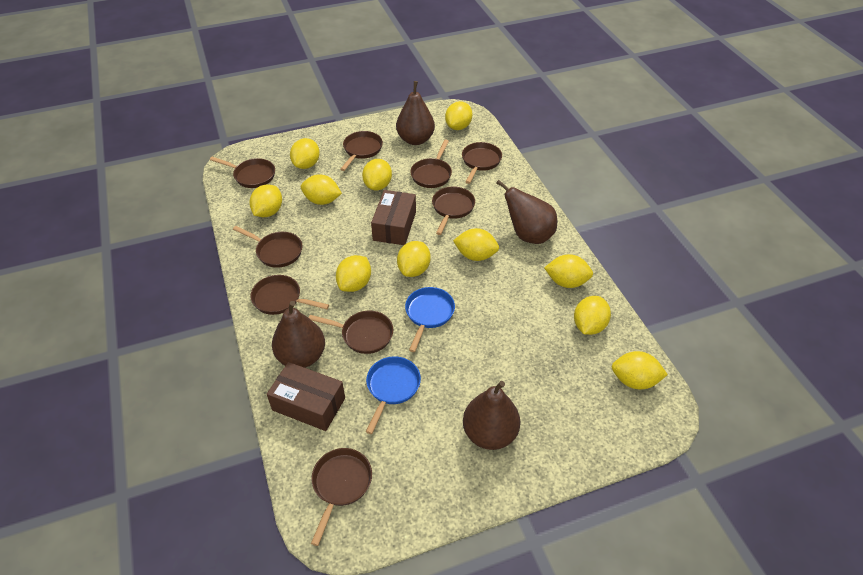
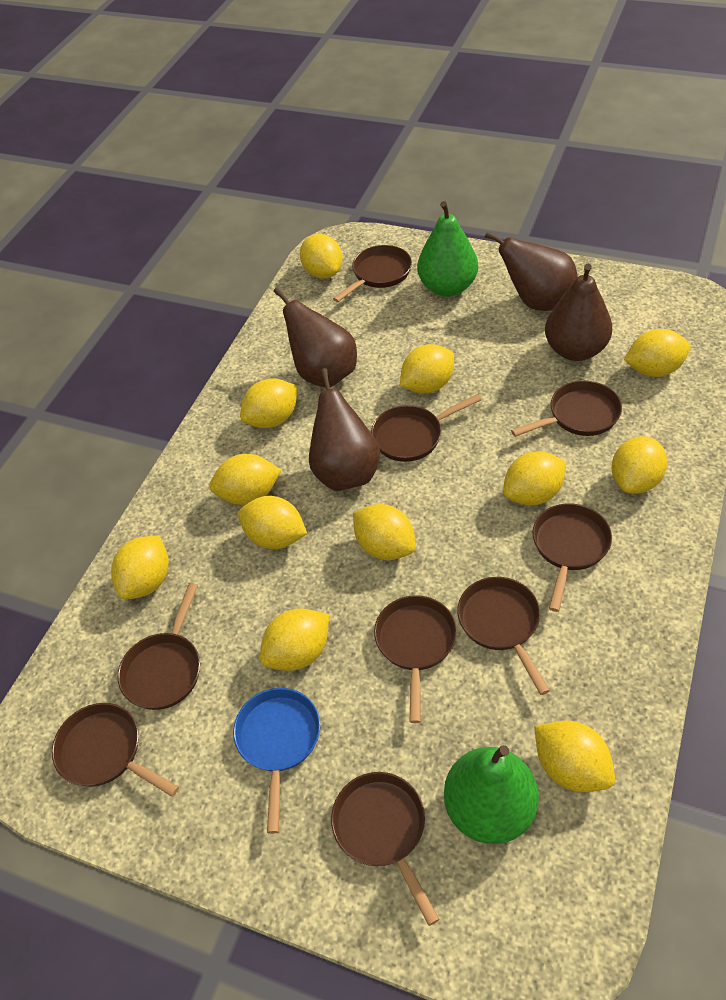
blue pan: [366,356,421,434] [405,287,455,352] = 2 -> [233,688,320,834] = 1
brown box: [267,362,345,431] [371,190,416,245] = 2 -> none = 0
green pear: none = 0 -> [417,201,478,297] [444,745,539,844] = 2
yellow lemon: [249,184,282,217] [290,138,320,169] [301,174,342,205] [336,255,371,292] [362,159,392,191] [397,241,431,277] [445,101,473,130] [453,228,499,261] [544,254,593,288] [574,296,611,335] [612,351,668,389] = 11 -> [111,535,169,599] [209,454,282,505] [238,496,307,549] [240,378,298,428] [260,608,329,671] [300,234,343,279] [353,504,416,560] [400,344,454,394] [503,451,566,506] [534,721,615,792] [612,436,667,494] [624,329,691,377] = 12

